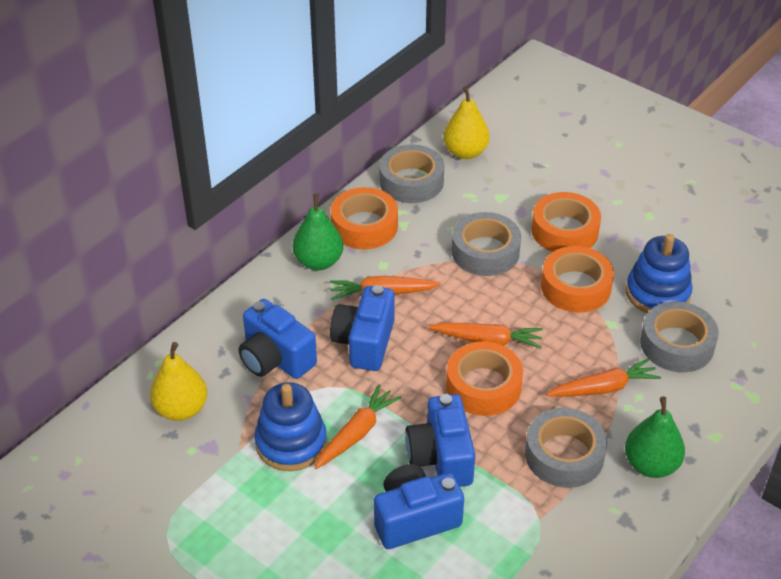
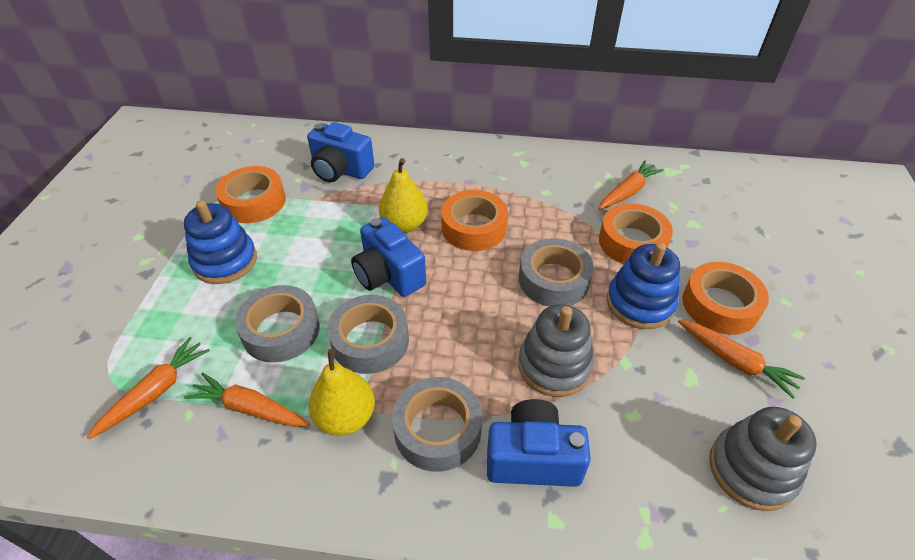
blue camera: [238,299,317,379] [330,285,395,371] [374,464,464,549] [405,394,475,487] = 4 -> [307,122,374,182] [351,217,426,297] [487,399,591,487] = 3
green pear: [293,194,343,270] [625,396,685,478] = 2 -> none = 0
grey stacking toy: none = 0 -> [518,304,594,397] [709,407,817,511] = 2

